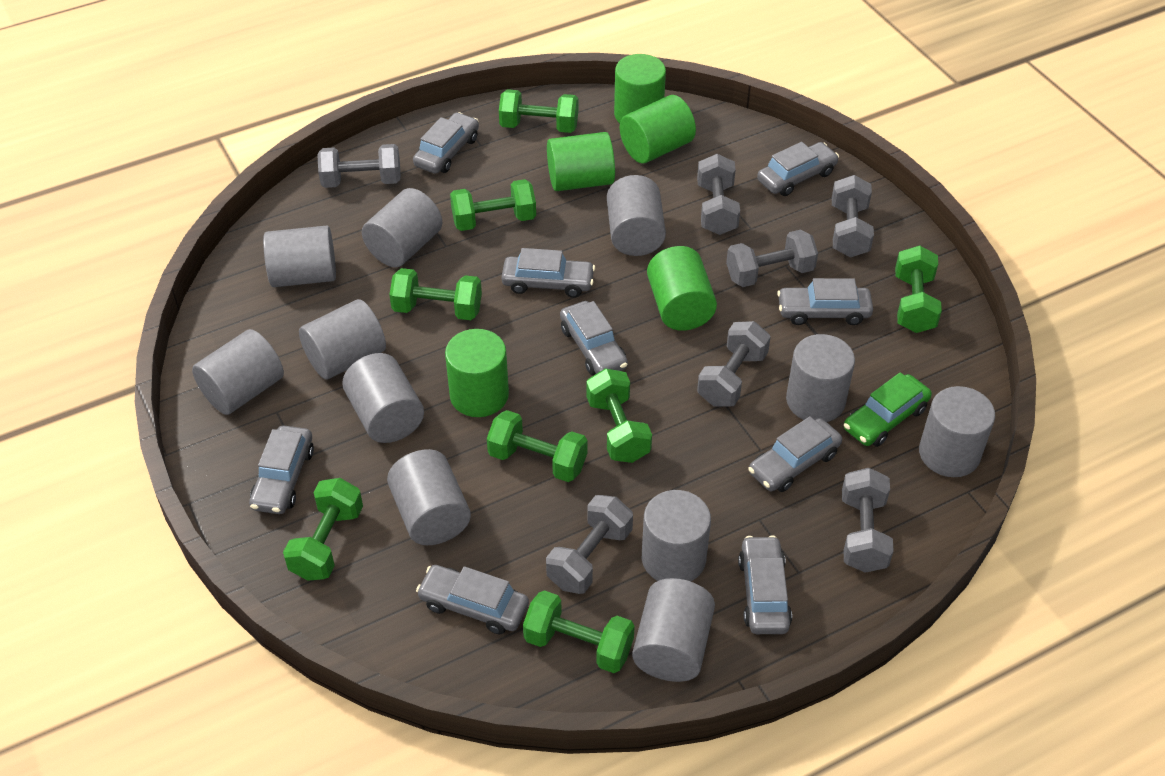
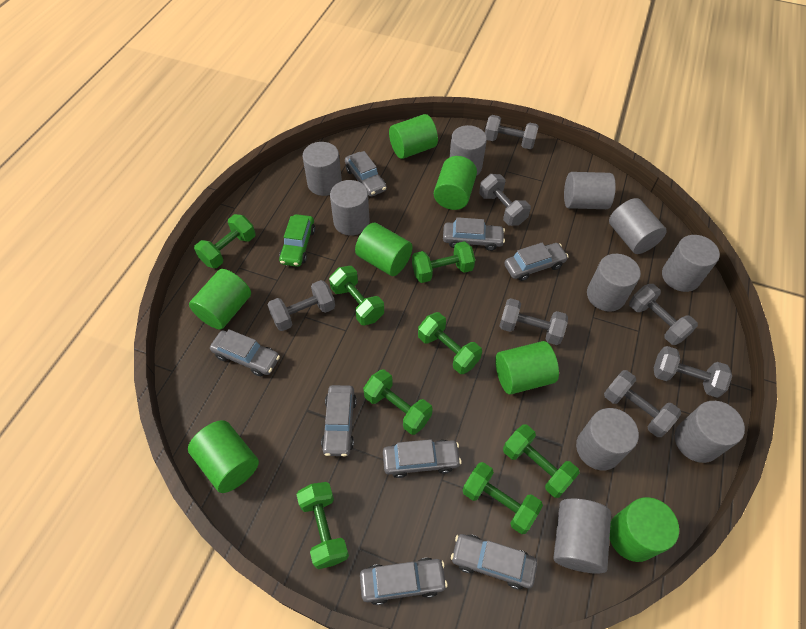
green cylinder: [445,329,509,417] [547,132,615,191] [614,54,666,123] [620,95,696,163] [647,246,717,331] = 5 -> [188,420,259,493] [189,269,251,330] [355,223,412,276] [389,114,438,159] [434,156,477,210] [495,341,559,394] [610,497,679,562] = 7
grey car: [249,426,314,514] [413,112,479,174] [416,565,529,634] [502,248,595,298] [560,301,628,375] [738,535,792,634] [748,416,842,492] [757,142,839,196] [777,278,873,325] = 9 -> [210,329,280,376] [321,385,357,456] [345,151,387,197] [360,558,447,605] [383,439,461,478] [443,217,505,251] [451,534,538,589] [504,242,569,281] = 8
grey cylinder: [192,329,284,415] [263,226,336,287] [299,299,386,380] [342,353,424,443] [362,188,442,267] [387,449,471,545] [607,175,666,256] [632,578,715,682] [642,490,711,582] [786,334,855,422] [919,386,995,477] = 11 -> [303,142,342,196] [330,180,370,236] [449,125,487,176] [554,498,611,574] [564,172,616,209] [576,408,639,470] [587,254,641,312] [609,198,667,254] [662,235,720,292] [675,401,745,463] = 10

